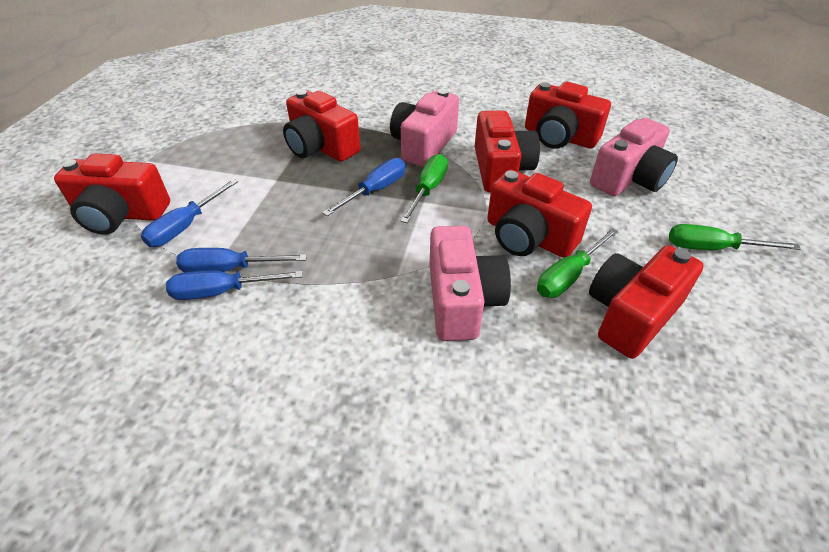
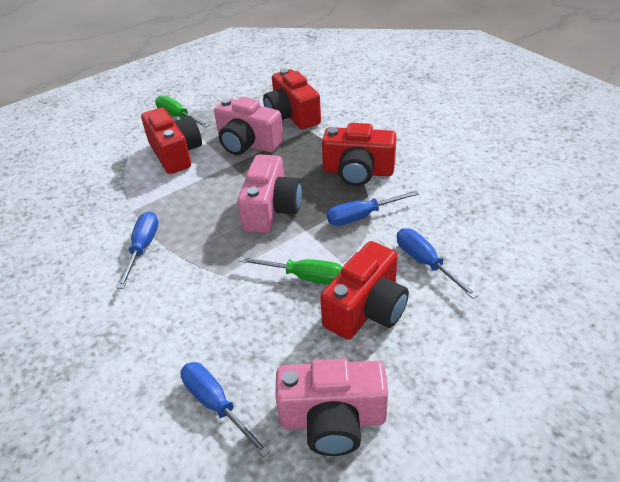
green screwdriver: [401,154,448,223] [537,228,619,298] [669,224,801,250] = 3 -> [155,95,210,128] [238,256,342,285] = 2
red camera: [54,153,170,235] [283,90,360,162] [475,111,540,192] [487,170,592,258] [525,82,611,149] [589,245,704,359] = 6 -> [141,108,202,174] [263,68,321,130] [320,241,409,340] [322,123,397,186] = 4

